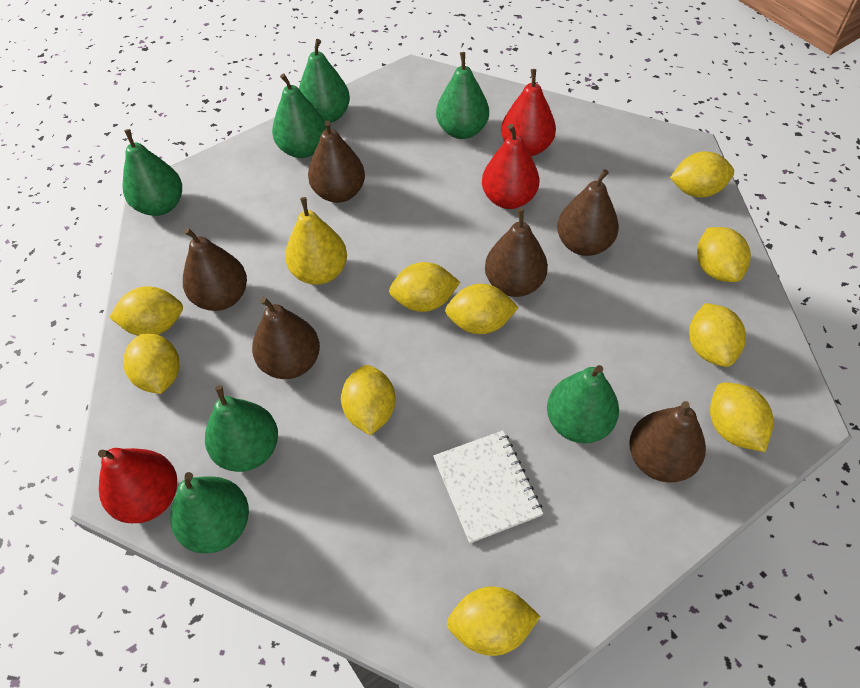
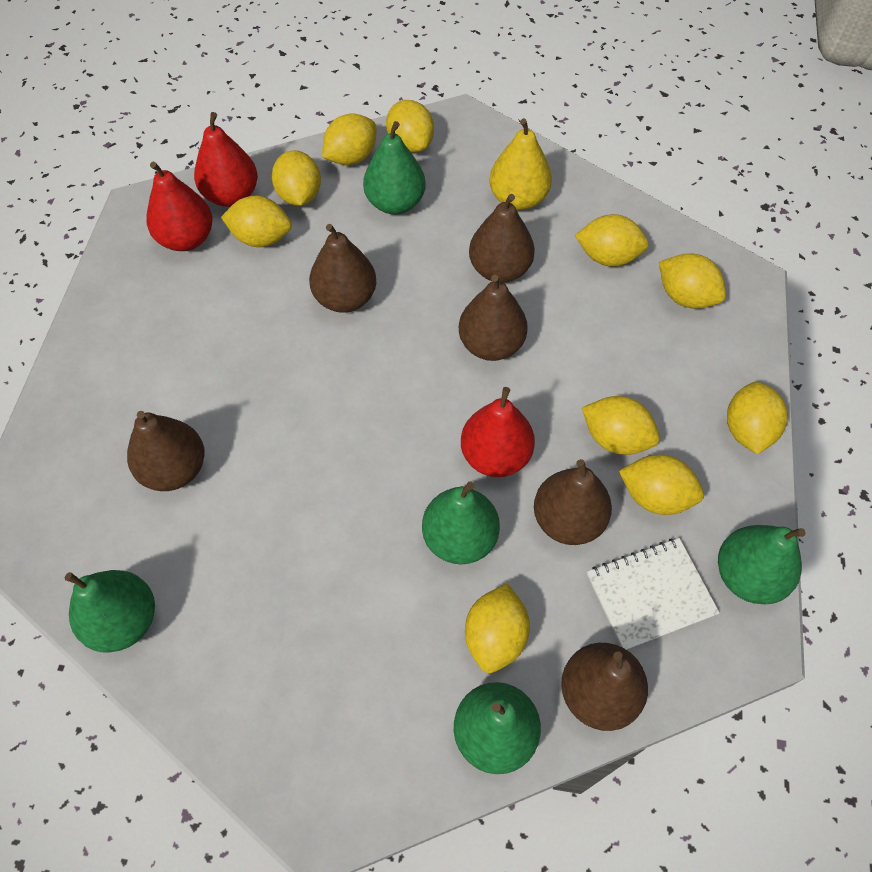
green pear: [123,129,182,216] [170,472,249,553] [205,385,278,472] [272,73,326,158] [299,39,350,123] [436,52,489,139] [547,365,619,443] = 7 -> [64,570,155,653] [363,121,426,215] [422,481,500,564] [454,682,541,774] [718,525,806,604] = 5

